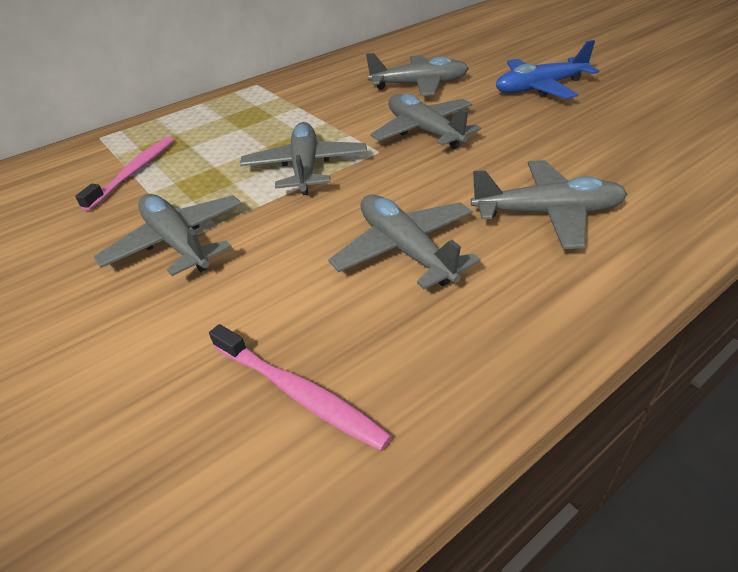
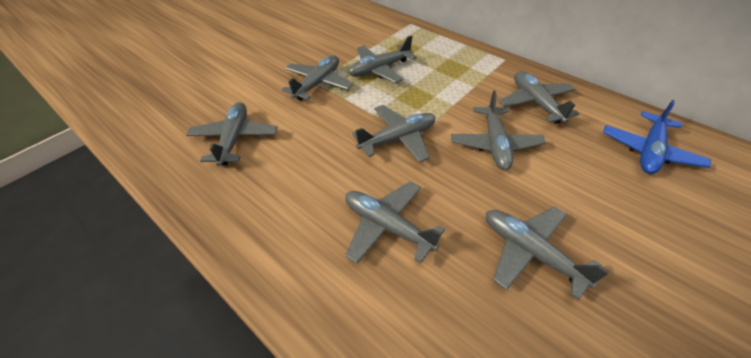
grey plane: [94,194,242,276] [240,122,367,195] [328,194,481,290] [366,53,469,96] [370,94,481,149] [471,160,627,249] = 6 -> [186,102,277,166] [282,55,353,101] [345,181,445,264] [348,35,417,83] [352,105,435,163] [451,91,546,170] [486,206,609,300] [499,71,579,124] = 8
pink toothbrush: [75,137,174,211] [209,324,392,451] = 2 -> none = 0

